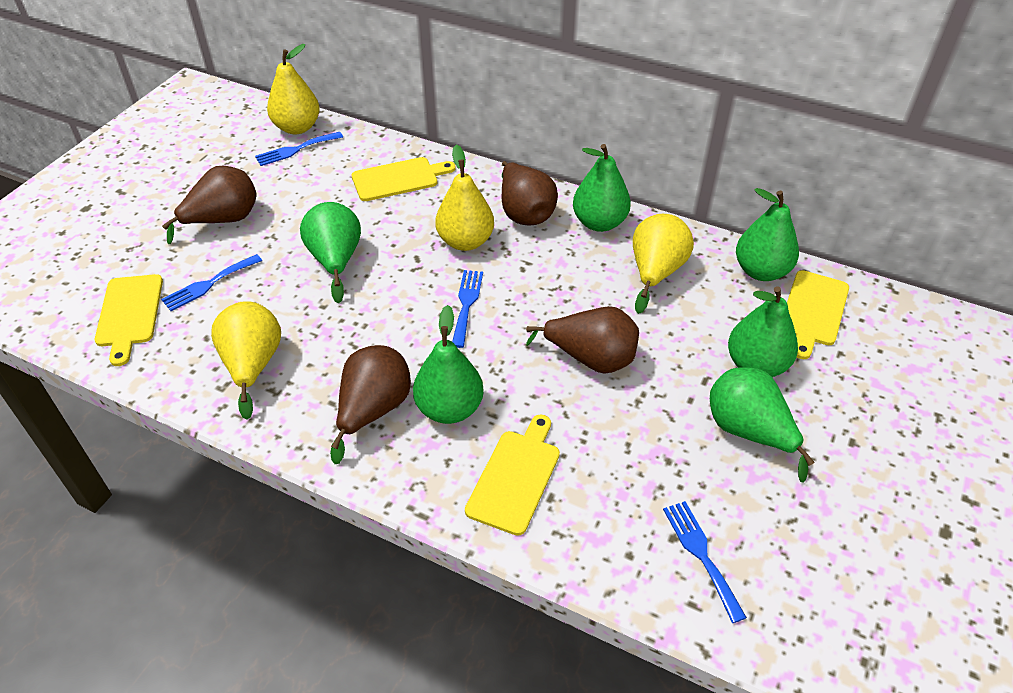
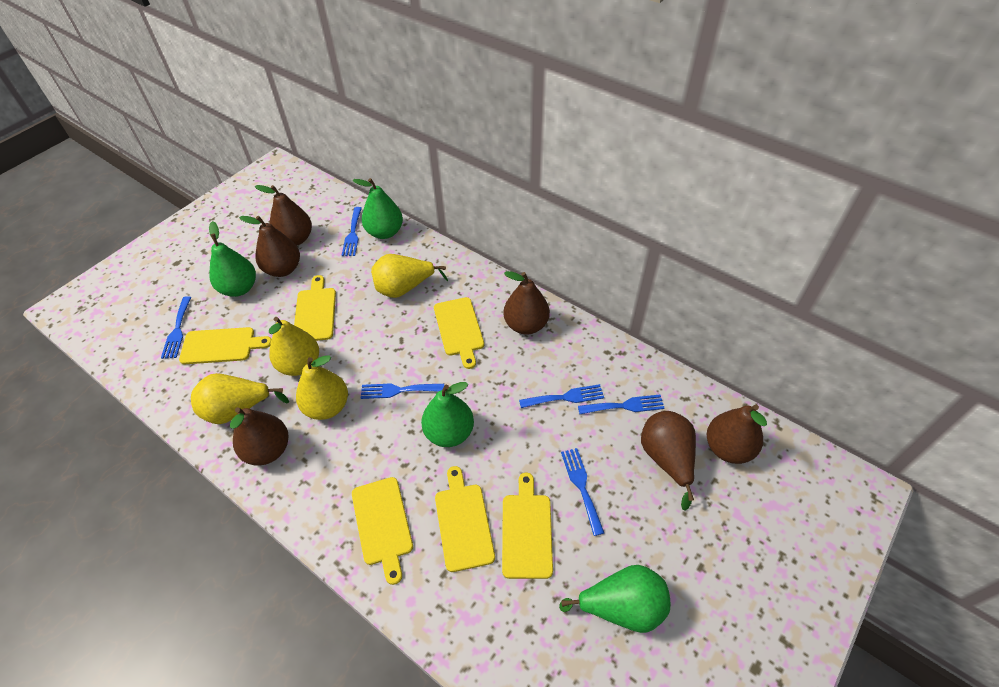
blue fork: [161,254,262,311] [255,132,343,166] [452,270,483,348] [663,501,747,623] = 4 -> [161,296,191,359] [342,207,362,256] [361,383,444,399] [519,384,604,408] [561,448,604,536] [578,395,665,414] = 6
brown pear: [162,166,257,244] [330,345,411,464] [501,161,558,226] [526,306,639,374] = 4 -> [230,407,289,466] [239,216,300,277] [255,185,312,246] [503,271,550,334] [641,411,696,511] [707,405,767,464] = 6
green pear: [300,202,361,304] [413,305,484,424] [573,144,631,232] [710,367,815,483] [728,286,798,377] [736,188,799,281] = 6 -> [209,221,256,297] [353,178,403,239] [421,382,474,447] [559,565,670,633] = 4
yellow cutting board: [95,274,163,366] [352,157,456,201] [465,414,560,536] [787,270,849,359] = 4 -> [179,327,271,364] [294,275,336,341] [352,477,413,585] [434,297,484,369] [435,466,495,572] [502,472,553,579] = 6

